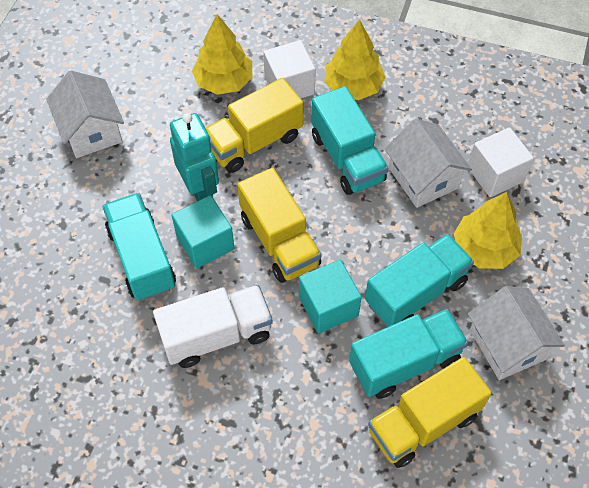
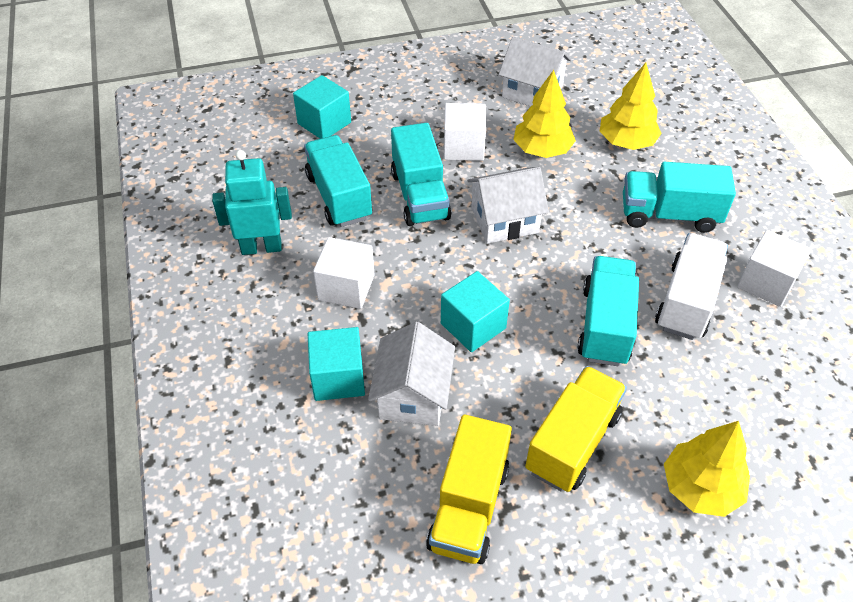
turquoise cube: [172,195,235,268] [299,260,362,333] = 2 -> [293,75,351,139] [308,327,365,401] [441,271,510,352] = 3
white cube: [263,40,316,98] [468,127,534,197] = 2 -> [313,237,375,309] [444,103,486,161] [737,230,812,307] = 3
yellow truck: [206,78,303,173] [237,168,321,283] [368,357,492,468] = 3 -> [426,414,512,564] [525,366,627,492] = 2

